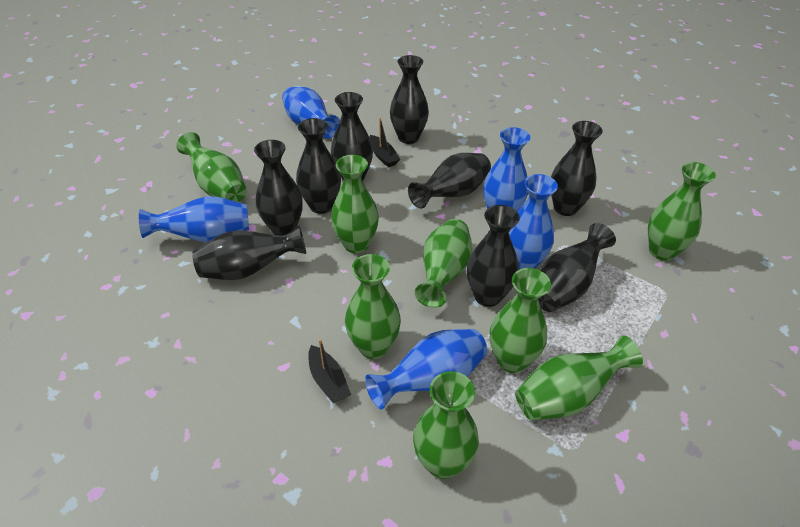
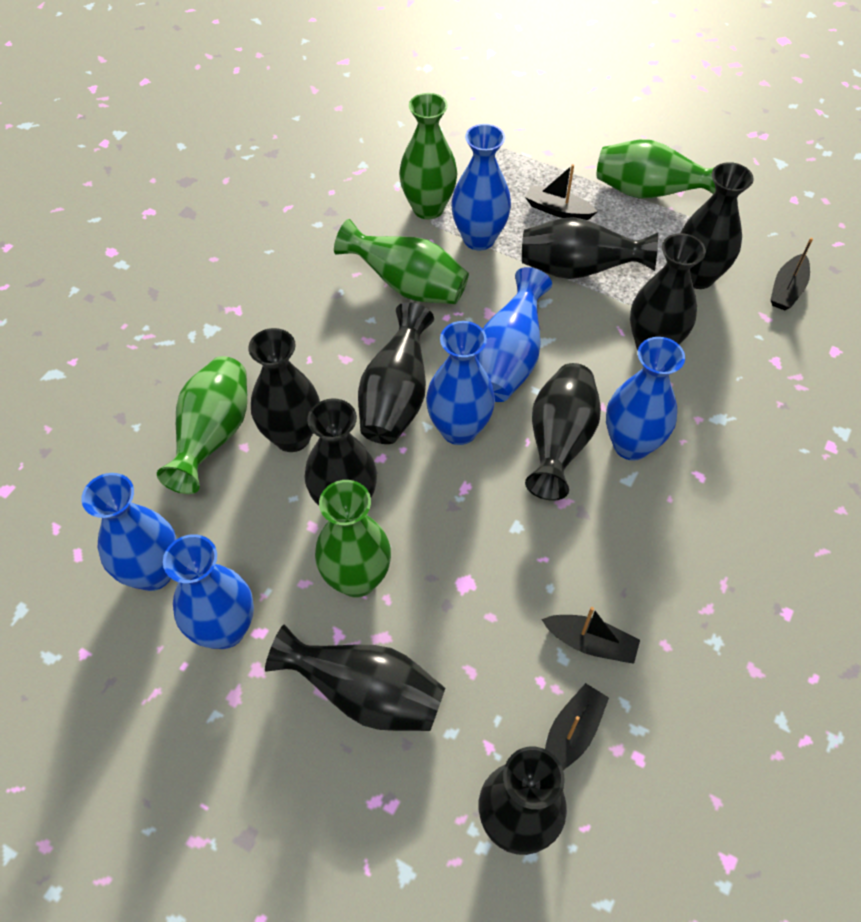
black boat: [308,339,351,403] [369,117,400,167] = 2 -> [525,164,597,220] [541,607,640,664] [545,683,609,770] [771,238,813,311] = 4
blue vase: [139,196,249,242] [282,87,340,138] [365,329,487,410] [483,127,530,211] [509,174,558,270] = 5 -> [81,473,176,591] [163,534,254,649] [426,321,495,445] [451,124,511,251] [476,267,552,402] [606,337,685,461] = 6
green vase: [176,132,247,202] [331,155,379,253] [345,254,401,359] [413,371,479,479] [415,219,472,308] [490,268,551,373] [515,335,643,421] [648,162,716,261] = 8 -> [157,356,247,494] [315,480,391,598] [334,219,469,304] [399,93,458,219] [597,140,716,198] = 5

